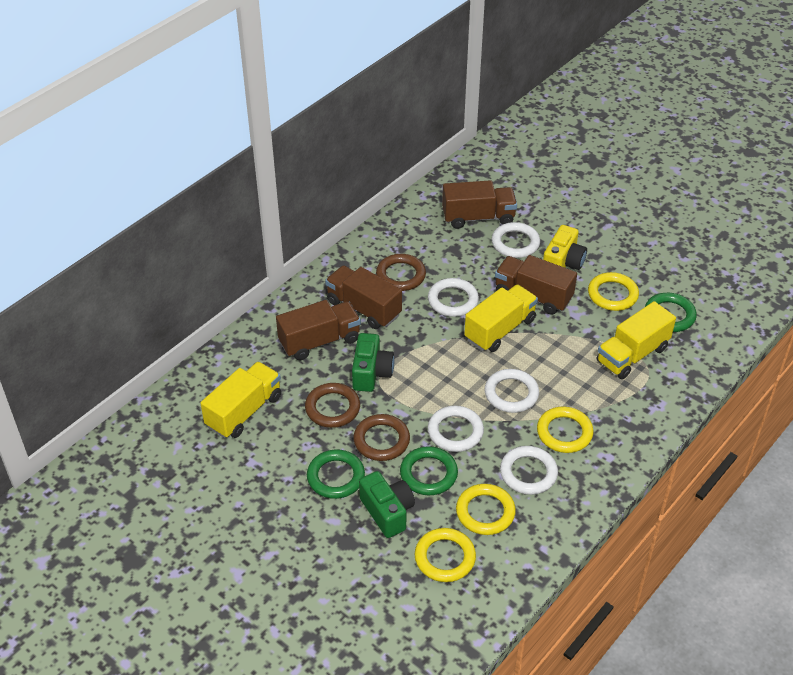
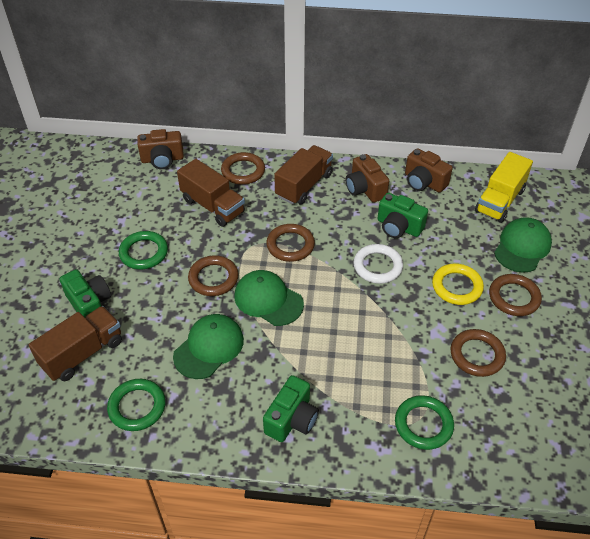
brown camera: none = 0 -> [137,129,184,169] [346,154,389,203] [405,148,453,193] = 3
brown ring: [305,383,360,428] [353,414,410,461] [376,254,426,291] = 3 -> [188,255,239,296] [221,152,265,185] [266,224,315,262] [450,329,506,377] [489,274,542,316] = 5
brown truck: [276,300,361,360] [325,265,402,329] [442,180,517,229] [495,255,577,315] = 4 -> [29,306,122,381] [177,159,245,227] [274,145,333,205] = 3
green camera: [352,333,394,392] [359,471,415,538] = 2 -> [60,269,111,317] [263,375,319,442] [377,193,428,238] = 3
green cap: none = 0 -> [173,314,244,379] [234,270,304,326] [494,217,552,273] = 3
white ring: [428,278,479,317] [428,406,484,452] [485,369,539,413] [492,222,540,258] [500,446,558,495] = 5 -> [353,244,403,284] = 1
yellow camera: [543,225,587,270] = 1 -> none = 0
yellow ring: [414,528,476,582] [456,484,516,535] [537,407,593,453] [588,272,639,311] = 4 -> [432,263,484,305] = 1
yellow truck: [200,362,281,438] [464,284,538,352] [597,301,676,379] = 3 -> [475,152,533,223] = 1

